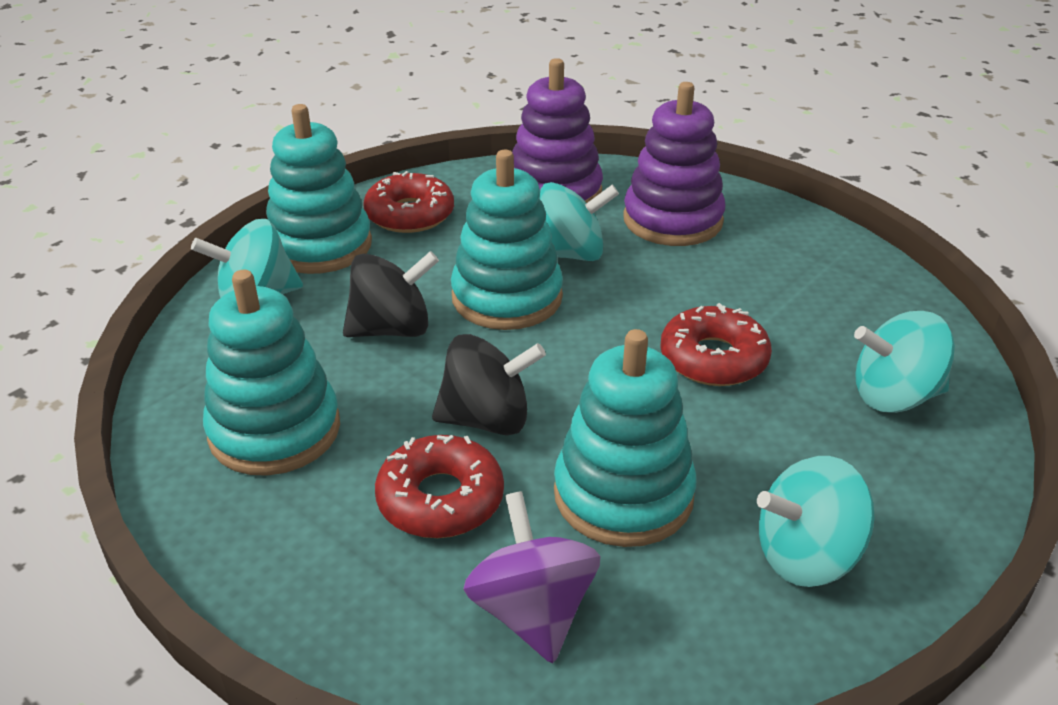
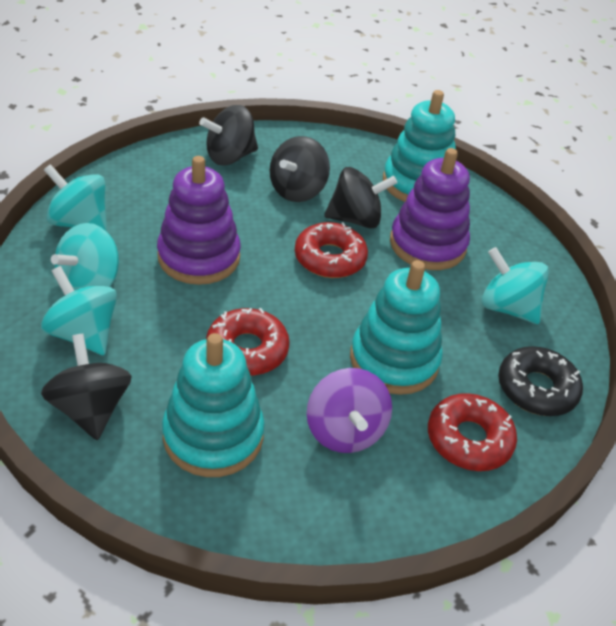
black donut: none = 0 -> [498,346,583,416] = 1
black spinning top: [343,251,439,337] [432,334,546,436] = 2 -> [41,334,132,440] [199,105,258,165] [270,136,330,202] [324,167,397,228] = 4
turquoise stacking toy: [203,270,340,476] [266,104,372,274] [451,150,563,330] [554,329,696,547] = 4 -> [162,333,265,477] [350,260,443,395] [383,90,456,202] = 3

